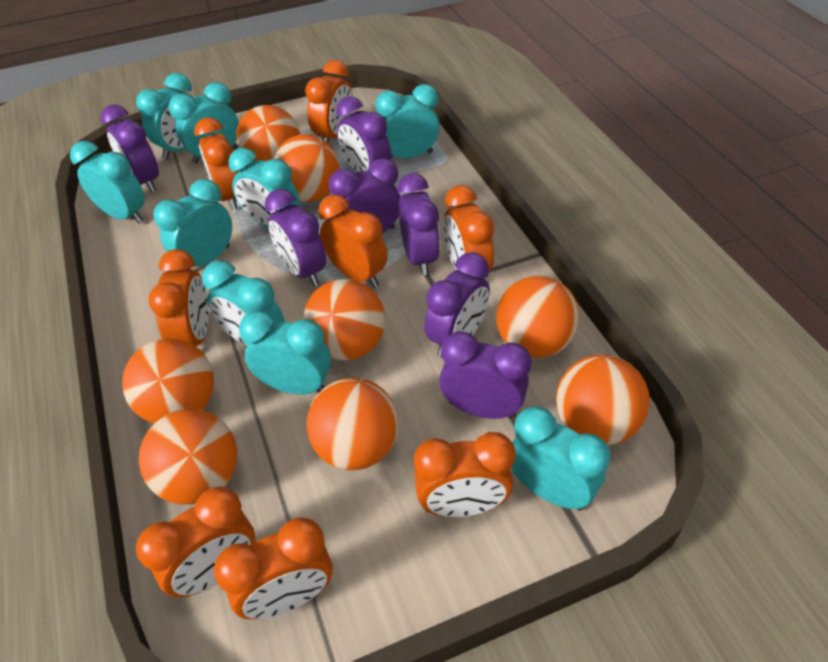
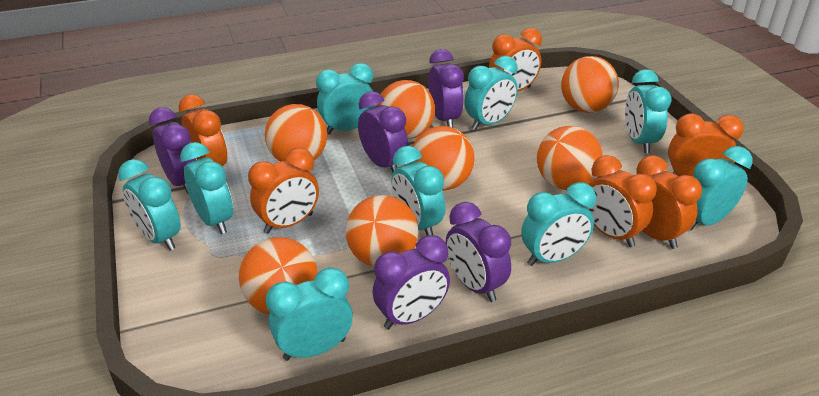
orange ball: [122,339,214,423] [139,409,237,505] [236,105,300,161] [274,134,339,202] [303,279,385,360] [306,378,399,470] [496,276,579,358] [556,354,650,445] = 8 -> [239,237,318,315] [265,104,327,161] [346,195,419,267] [377,80,435,139] [410,126,475,191] [537,126,603,190] [561,56,619,113] = 7
orange clock: [136,487,255,597] [148,249,209,347] [194,117,238,210] [214,518,333,620] [305,60,353,143] [319,195,388,288] [414,432,515,517] [443,185,494,271] = 8 -> [178,94,228,166] [248,148,319,234] [489,28,542,91] [587,155,657,247] [636,155,702,249] [668,113,744,177] = 6
purple clock: [101,104,159,192] [265,189,326,286] [328,158,400,233] [336,96,391,172] [398,173,440,275] [424,252,490,358] [439,331,532,419] = 7 -> [149,107,197,194] [358,91,408,172] [372,235,450,329] [428,49,464,128] [446,202,511,302] = 5

